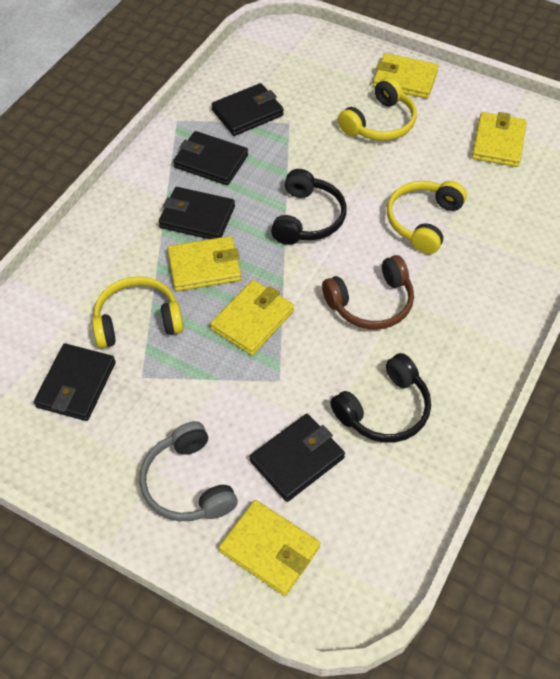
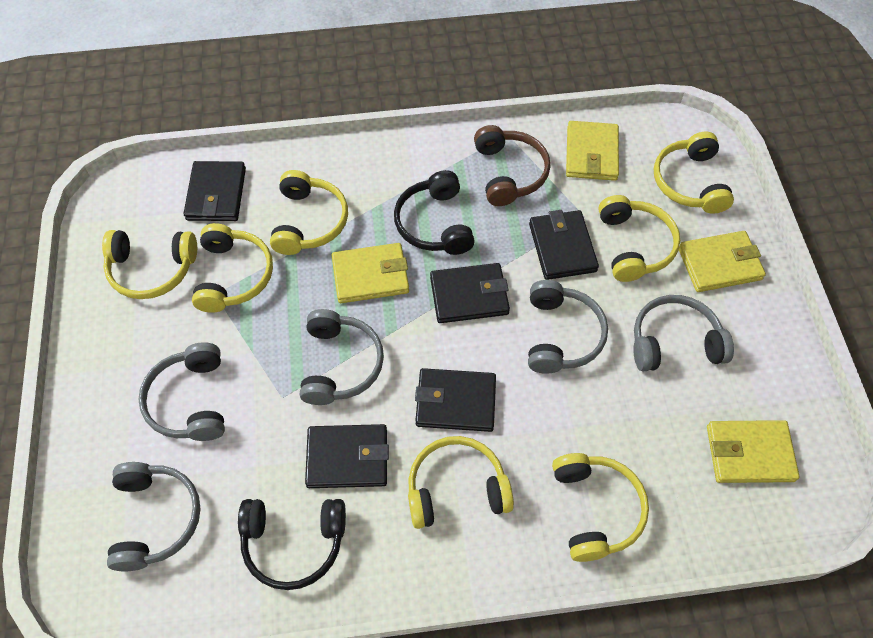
grey headphones: [140,421,238,521] = 1 -> [107,462,201,571] [138,342,225,441] [300,309,384,405] [528,280,608,374] [633,295,734,372] = 5
yellow headphones: [92,276,184,348] [338,77,416,141] [387,181,467,254] = 3 -> [102,230,197,299] [192,223,273,313] [270,170,348,255] [408,436,514,529] [552,453,649,562] [598,195,680,282] [654,132,734,214] = 7
yellow wallet: [167,236,241,291] [210,280,294,355] [219,500,320,596] [373,53,439,99] [472,112,527,167] = 5 -> [332,243,409,303] [566,121,619,181] [679,231,766,292] [707,420,800,483] = 4

